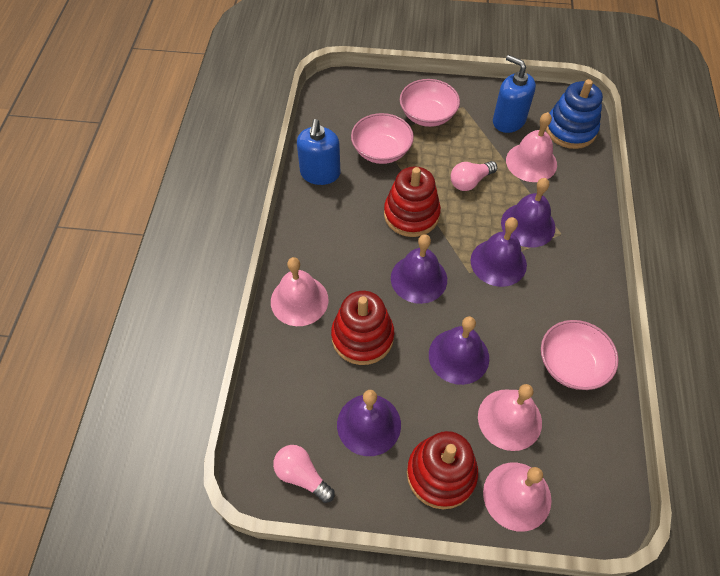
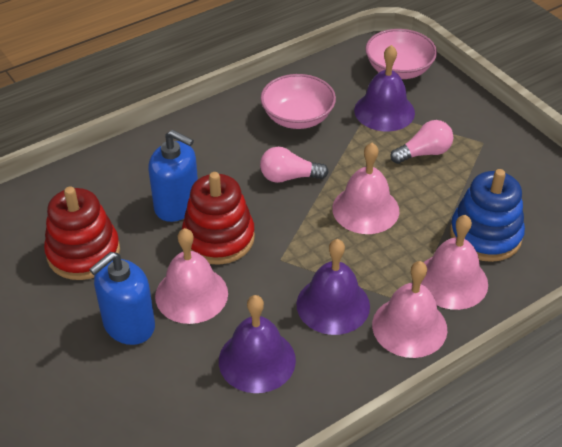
pink bowl: [351,113,414,164] [400,79,460,127] [541,320,619,390] = 3 -> [260,74,336,129] [365,29,437,79] = 2
purple bell: [337,390,401,456] [391,234,447,304] [429,316,489,385] [471,217,527,287] [501,178,555,248] = 5 -> [219,295,296,393] [297,239,370,335] [354,45,415,131] = 3
red stacking toy: [331,291,394,365] [384,166,441,237] [407,431,478,509] = 3 -> [44,187,120,280] [182,172,255,265] = 2

